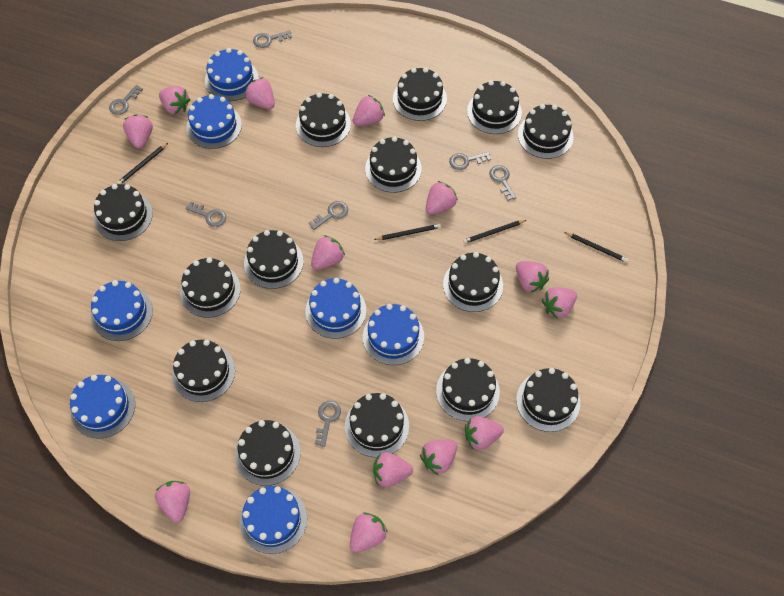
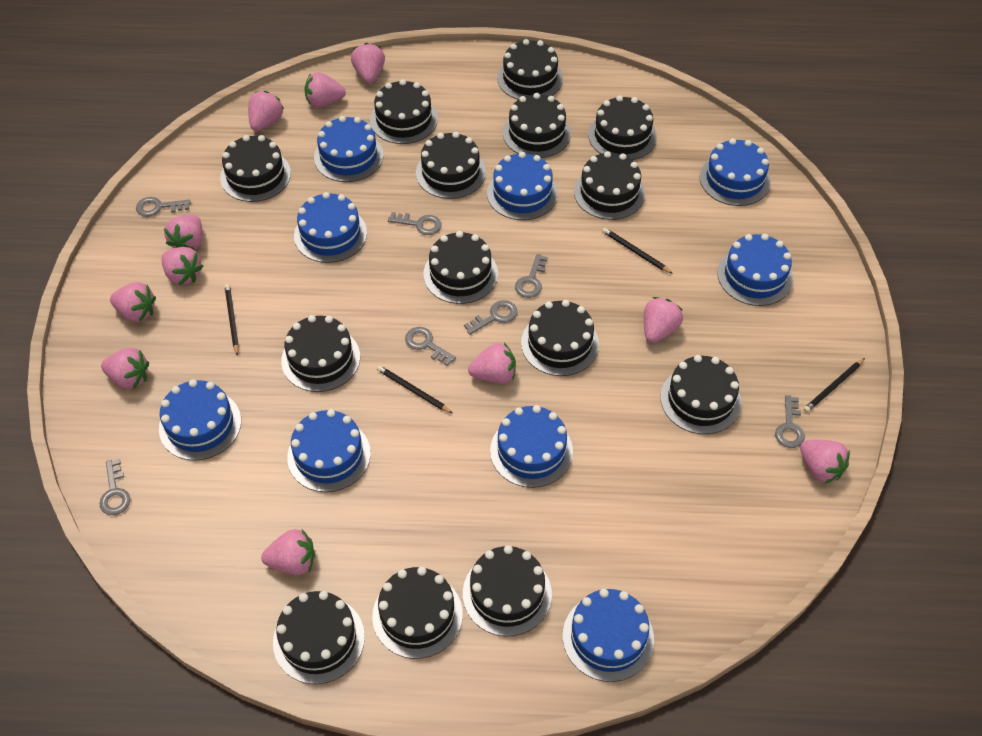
blue cake: [70,375,135,439] [91,280,153,341] [186,94,242,149] [205,48,259,101] [239,486,307,554] [305,278,366,339] [363,304,424,365] = 7 -> [159,379,241,461] [287,409,371,492] [294,192,367,263] [314,116,383,182] [487,152,558,220] [490,405,573,488] [563,589,654,682] [700,138,771,206] [717,234,793,306] = 9
pink strawberry: [123,115,153,149] [155,481,190,522] [159,86,190,114] [245,77,275,109] [311,235,345,270] [350,513,388,553] [353,95,385,126] [373,452,413,487] [420,440,457,476] [426,181,458,215] [465,416,504,450] [516,261,549,293] [542,287,577,319] = 13 -> [101,348,149,389] [110,282,156,322] [162,247,203,285] [164,215,202,250] [248,91,284,131] [261,529,315,575] [304,72,346,108] [351,43,385,83] [468,343,516,384] [644,297,683,343] [800,440,850,484] = 11

